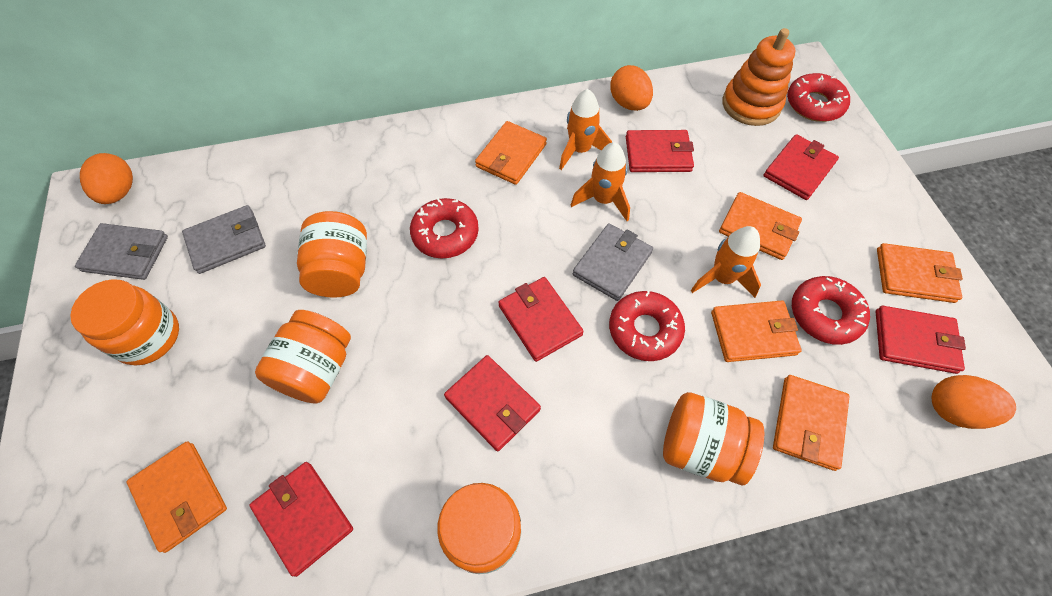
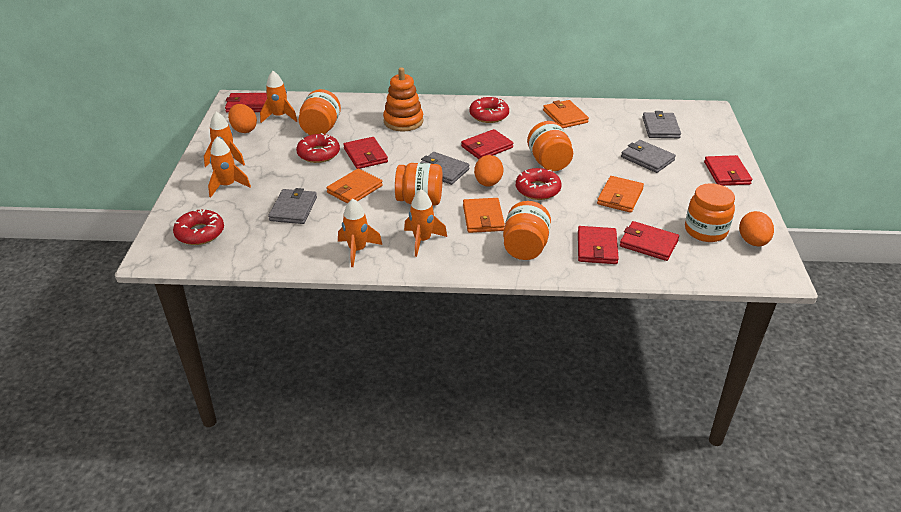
grey wallet: [75,223,168,280] [182,205,266,274] [573,223,653,301] = 3 -> [268,188,317,224] [420,152,469,185] [621,140,676,173] [643,111,681,138] = 4
orange rocket: [559,89,612,170] [571,142,630,221] [691,226,761,298] = 3 -> [204,112,245,167] [208,137,251,198] [260,71,297,123] [338,199,382,267] [404,189,447,257] = 5
orange wallet: [127,441,227,553] [475,121,547,185] [711,300,802,362] [719,192,802,260] [773,375,850,471] [877,243,963,303] = 6 -> [326,168,383,204] [463,198,505,233] [543,100,589,128] [597,176,644,213] = 4

